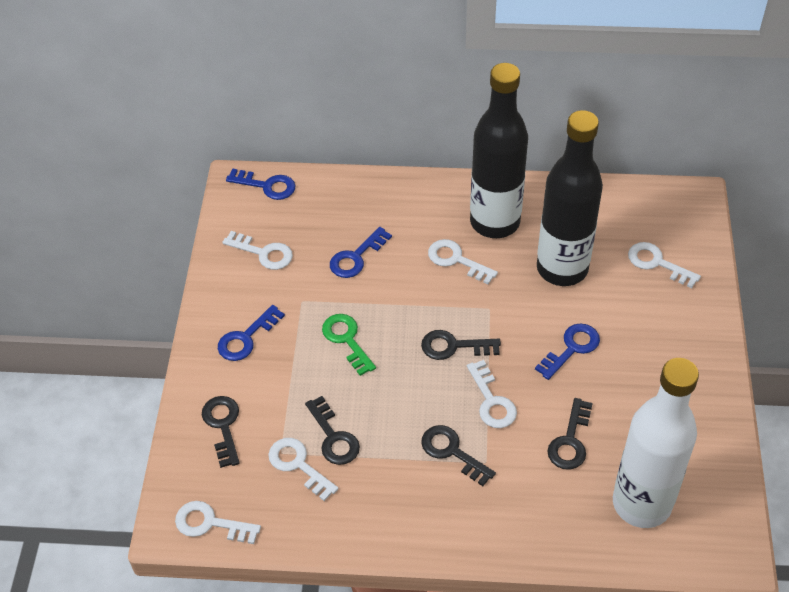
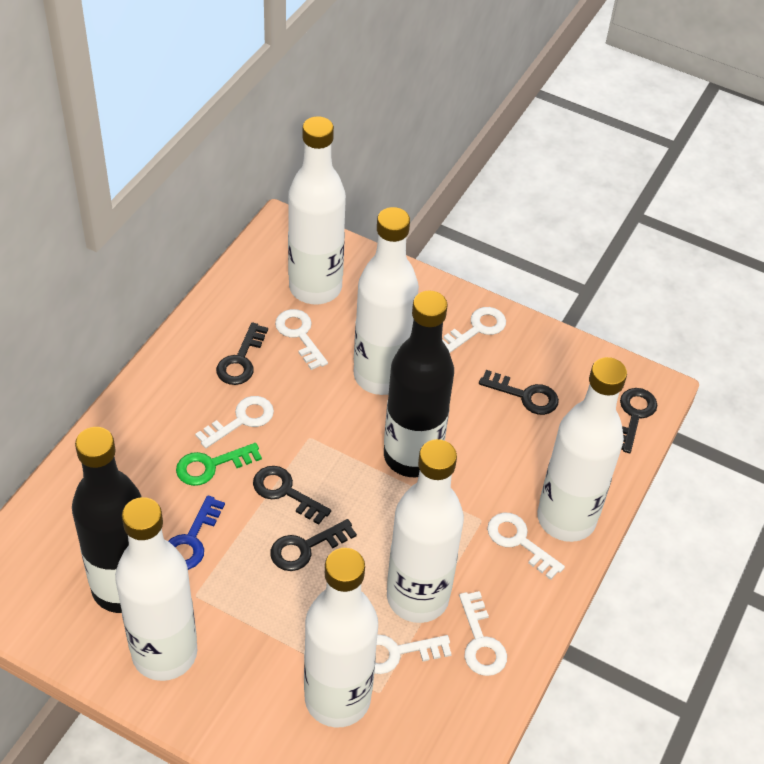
blue key: [218,305,285,361] [226,168,296,200] [330,227,392,278] [535,323,600,380] = 4 -> [168,495,225,570] = 1
white bottle: [613,358,699,528] = 1 -> [115,497,197,681] [288,116,346,304] [304,548,378,728] [354,207,419,395] [387,439,464,623] [537,357,627,542] = 6

